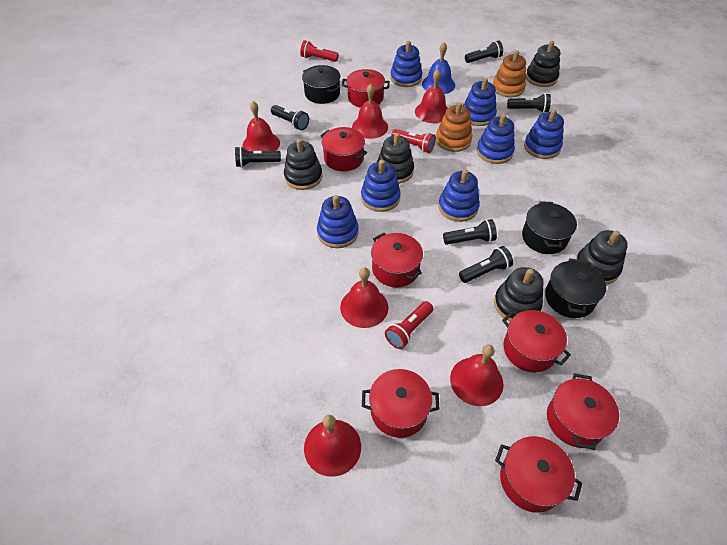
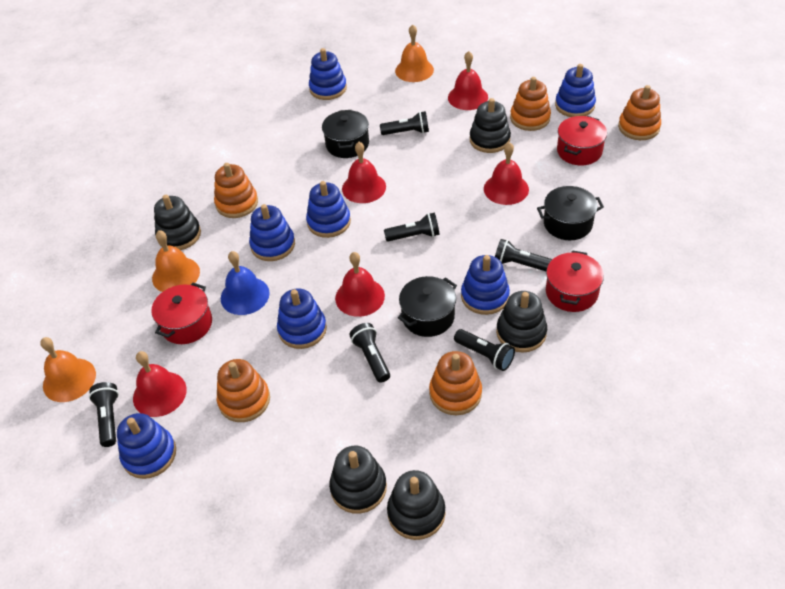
orange bell: none = 0 -> [40,337,96,402] [152,230,200,292] [395,24,434,82] = 3
orange stacking toy: [436,102,472,152] [493,50,526,97] = 2 -> [214,163,258,218] [217,359,270,422] [429,351,482,415] [510,77,551,131] [618,85,661,140] = 5
red bell: [243,101,280,151] [304,415,361,477] [340,268,388,328] [352,84,388,139] [415,69,448,123] [450,345,504,406] = 6 -> [133,351,187,417] [335,252,385,317] [342,142,386,203] [448,51,488,110] [484,142,529,205] = 5
red flashlight: [300,40,339,62] [385,301,433,349] [391,129,436,153] = 3 -> none = 0
red pot: [320,127,367,171] [342,69,390,108] [362,369,439,438] [371,233,423,287] [495,436,582,513] [502,310,571,373] [547,373,619,450] = 7 -> [151,283,212,344] [546,250,604,312] [557,116,607,165] = 3

